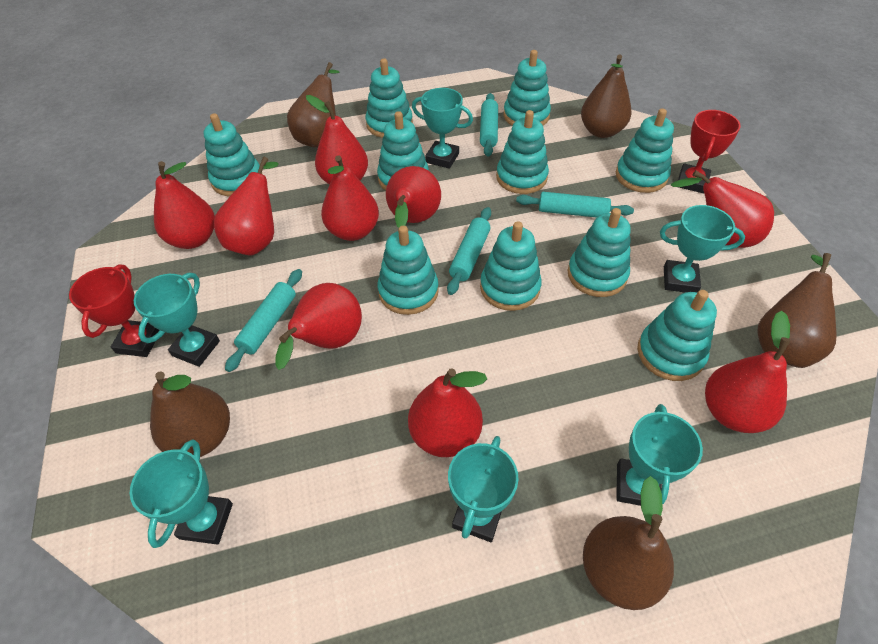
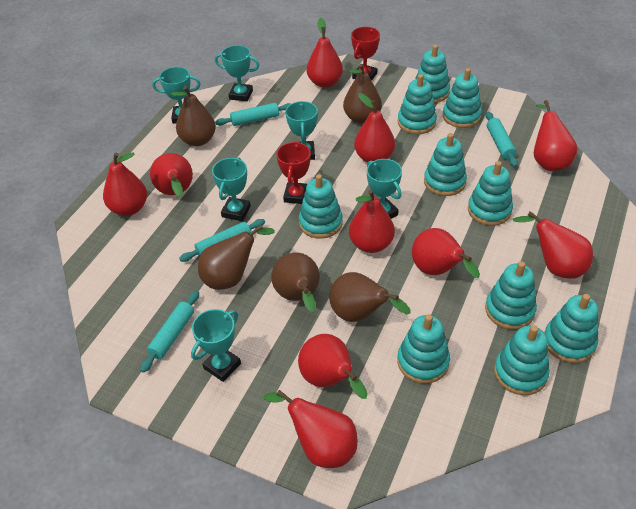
red pear: [154,161,215,249] [213,157,279,255] [275,283,362,370] [306,95,368,185] [321,155,379,241] [386,166,441,228] [408,368,487,457] [671,170,774,248] [705,311,790,433] = 9 -> [103,153,147,216] [150,153,193,197] [264,390,358,468] [298,334,368,399] [307,18,343,88] [349,189,395,253] [354,93,395,163] [412,228,480,278] [513,211,593,279] [534,100,578,171] = 10

